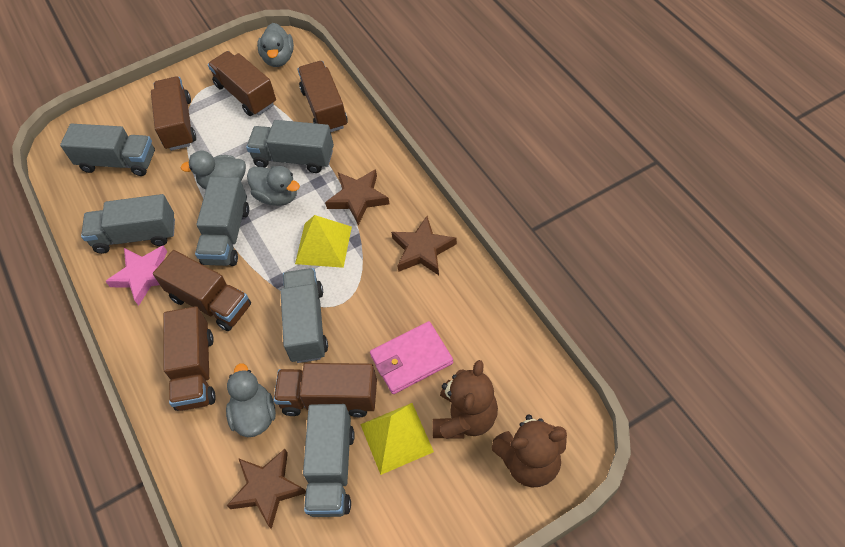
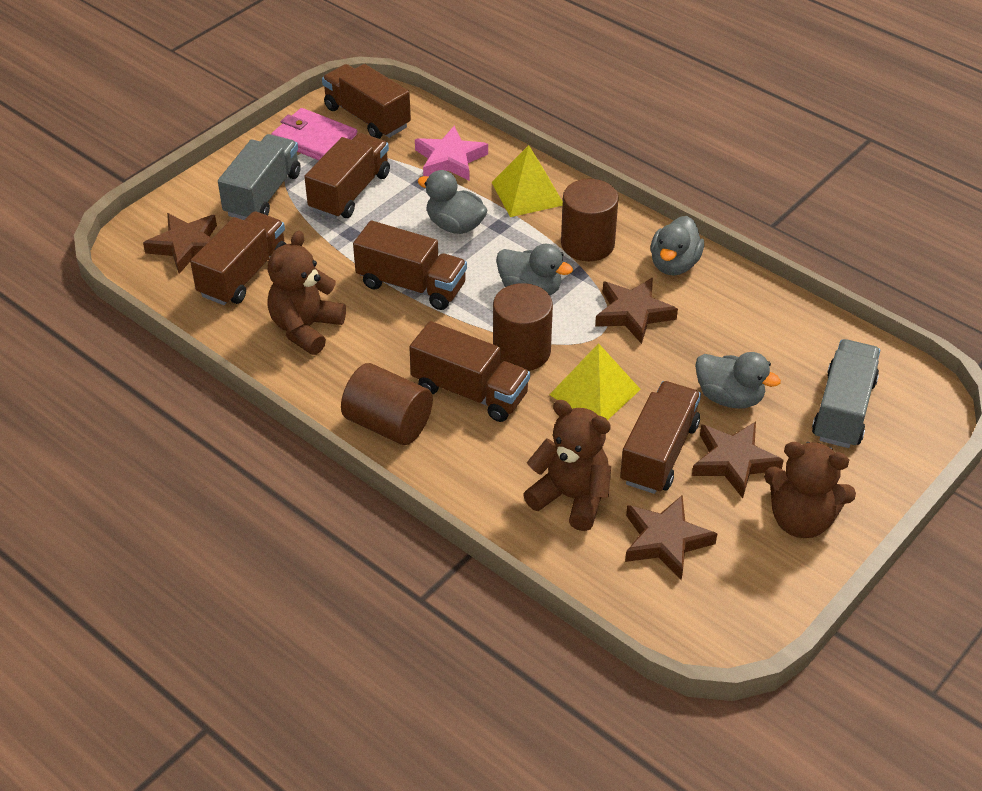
brown cylinder: none = 0 -> [341,363,433,445] [493,283,553,371] [561,179,619,261] = 3
brown star: [227,449,306,529] [325,169,389,225] [391,216,457,275] = 3 -> [143,213,217,273] [595,278,678,344] [625,496,717,580] [692,422,784,498] = 4
brown teddy bear: [433,360,498,439] [492,415,567,487] = 2 -> [267,231,346,355] [523,400,611,531] [764,442,856,538] = 3
grey truck: [60,124,155,176] [81,194,175,254] [195,177,249,266] [246,120,334,173] [280,268,328,363] [303,404,355,517] = 6 -> [218,134,301,220] [812,339,880,448] = 2

